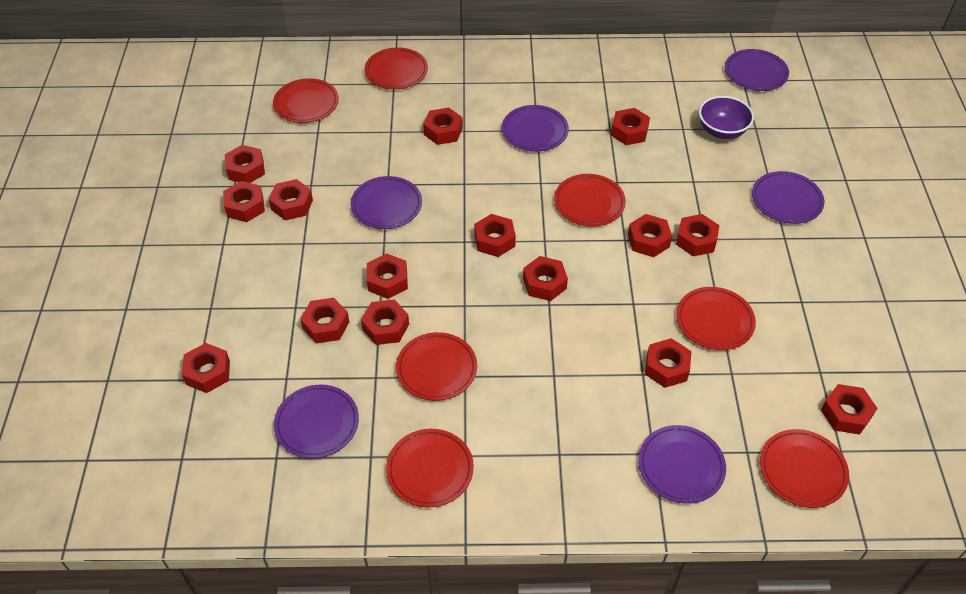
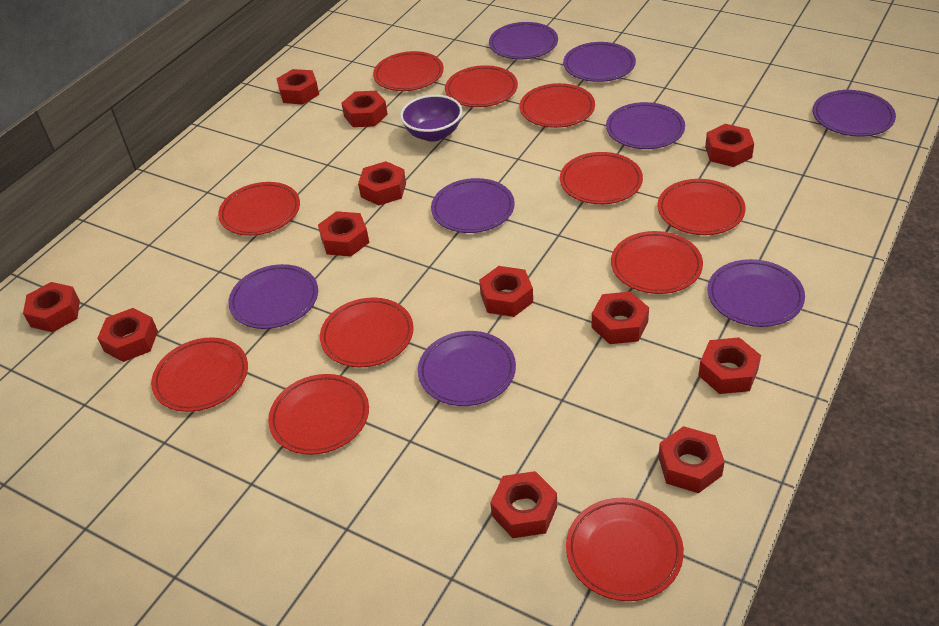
purple plate: [274,384,359,459] [351,176,422,229] [502,105,569,152] [638,425,726,504] [725,49,789,91] [752,171,824,224] = 6 -> [228,264,318,329] [418,331,516,406] [431,178,515,233] [489,22,558,59] [563,42,636,82] [606,102,685,149] [708,259,805,327] [813,90,896,137] = 8
red nut: [182,343,230,393] [223,181,265,222] [225,145,265,183] [269,179,313,220] [300,298,349,343] [361,299,409,345] [367,253,408,299] [423,108,463,145] [474,214,516,257] [523,256,568,301] [611,108,650,145] [628,214,672,257] [645,338,692,388] [676,214,720,256] [821,384,877,434] = 15 -> [23,282,80,332] [98,308,158,362] [276,69,319,105] [318,211,369,256] [341,91,388,127] [358,161,406,206] [479,266,533,317] [490,471,557,538] [592,291,649,344] [658,426,725,493] [698,337,761,394] [705,124,754,167] = 12
red plate: [273,78,339,123] [364,47,428,89] [386,429,474,507] [396,332,477,401] [554,174,626,227] [676,287,756,350] [760,429,849,508] = 7 -> [151,337,248,412] [218,182,300,236] [268,374,369,455] [320,298,414,367] [373,51,444,91] [445,65,518,107] [520,83,595,128] [560,152,643,204] [566,498,684,601] [611,231,703,294] [658,179,746,235] = 11

